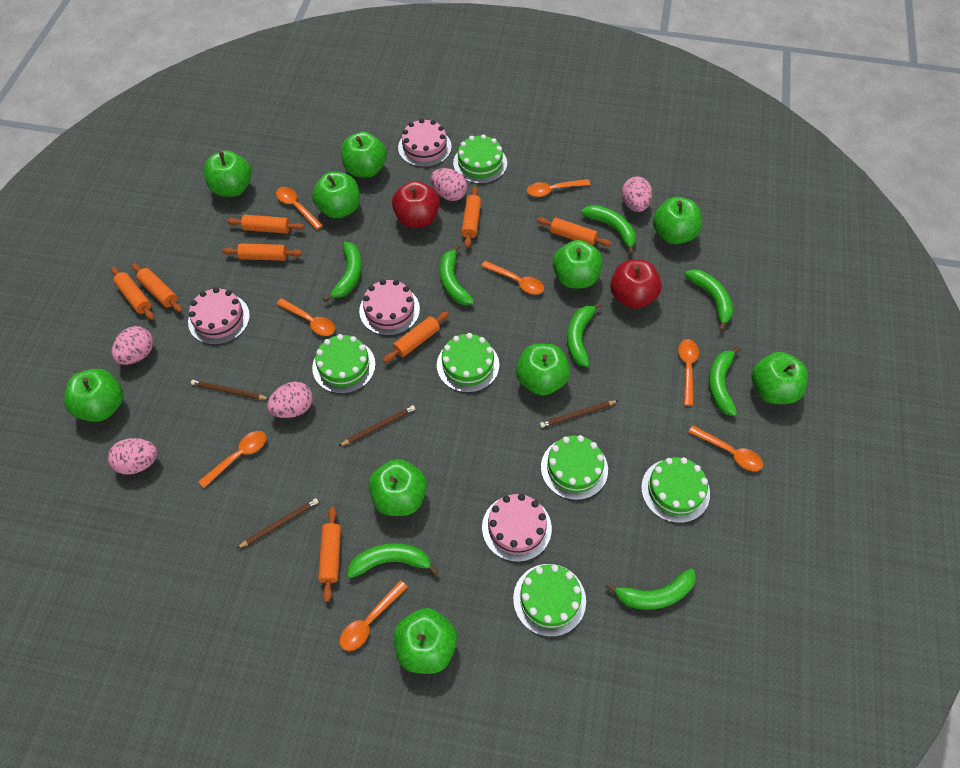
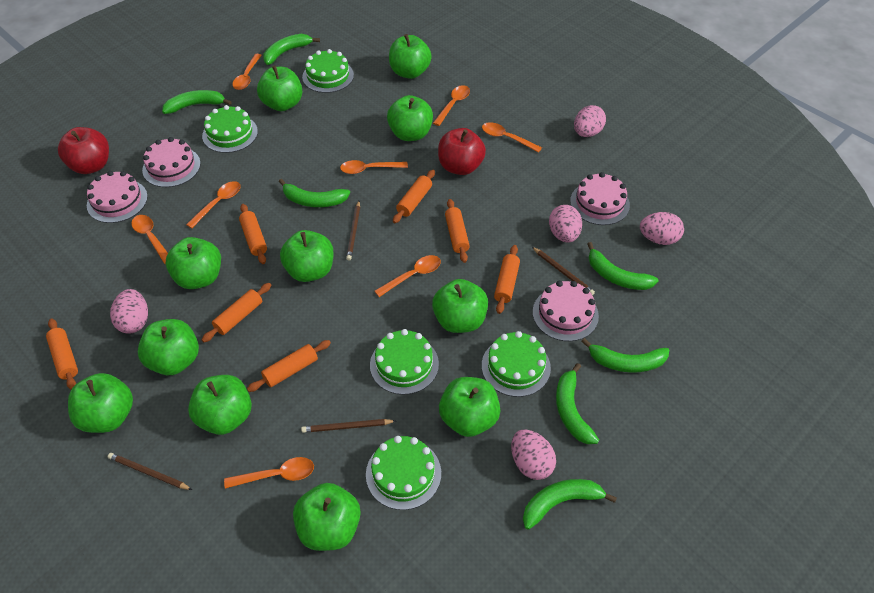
green apple: [64,369,123,422] [204,150,252,197] [312,172,360,219] [341,132,387,178] [369,459,427,516] [394,608,457,674] [516,344,570,396] [552,240,603,288] [653,197,702,244] [752,352,808,404] = 10 -> [68,373,133,433] [138,319,199,375] [166,237,221,289] [188,375,252,435] [257,65,302,111] [280,230,334,282] [293,483,361,551] [387,95,433,141] [389,34,432,79] [432,279,488,333] [439,377,500,437] = 11
green banana: [323,242,362,302] [347,543,439,578] [440,244,474,305] [567,302,603,367] [581,205,636,255] [605,568,696,610] [685,269,733,331] [709,346,741,416] = 8 -> [162,90,232,114] [263,34,320,65] [279,179,350,207] [523,479,617,530] [556,363,599,444] [581,338,669,373] [587,242,659,290] = 7
green cake: [312,334,376,394] [437,333,499,393] [453,134,507,184] [513,564,586,637] [541,435,608,500] [641,457,710,523] = 6 -> [202,105,258,153] [302,49,354,93] [366,436,441,510] [370,329,439,395] [482,331,551,397] = 5
orange rolling pin: [111,267,154,320] [132,264,182,312] [222,243,302,261] [227,215,304,234] [318,507,341,602] [383,311,449,363] [461,186,481,248] [537,217,611,246] = 8 -> [46,318,78,390] [202,283,271,342] [239,204,267,264] [247,340,331,392] [393,170,435,223] [445,199,470,263] [494,245,520,314] = 7

